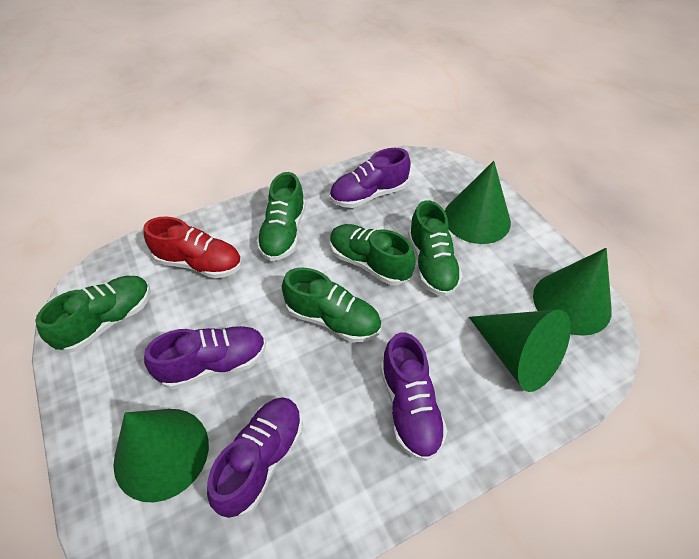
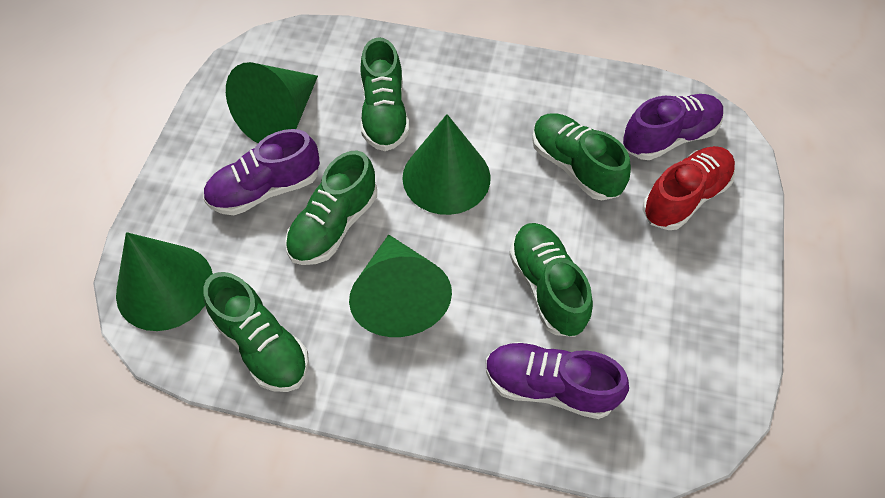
purple shoe: [144,326,266,389] [207,397,303,518] [330,148,411,208] [380,332,447,461] = 4 -> [203,129,320,215] [485,342,629,419] [622,94,724,160] = 3

